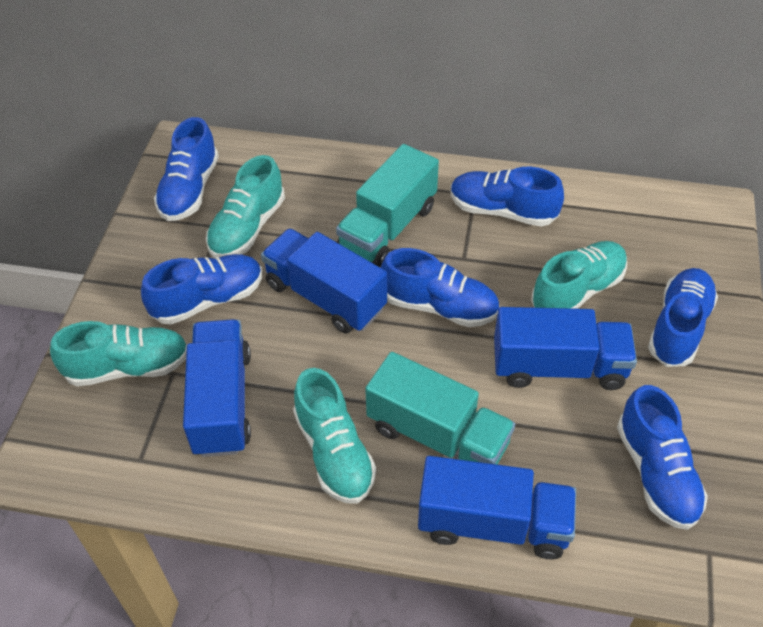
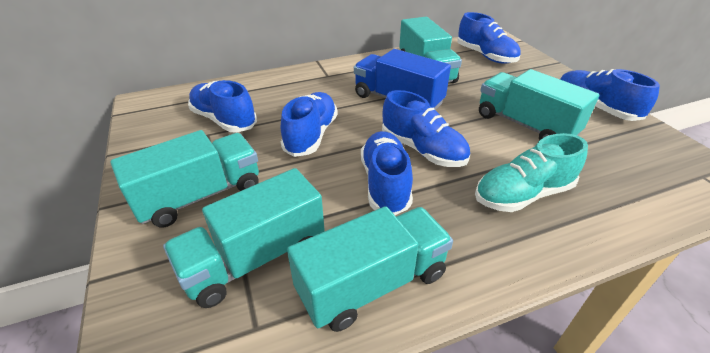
blue truck: [183,319,251,457] [261,228,387,334] [418,456,576,559] [494,307,637,390] = 4 -> [354,49,451,110] = 1
turquoise shoe: [50,321,187,386] [206,155,285,258] [293,368,376,504] [531,241,627,309] = 4 -> [475,133,588,212] = 1
turquoise truck: [336,144,439,267] [365,352,515,464] = 2 -> [110,130,259,227] [163,168,325,308] [287,206,453,332] [399,17,462,83] [479,69,599,141] = 5

